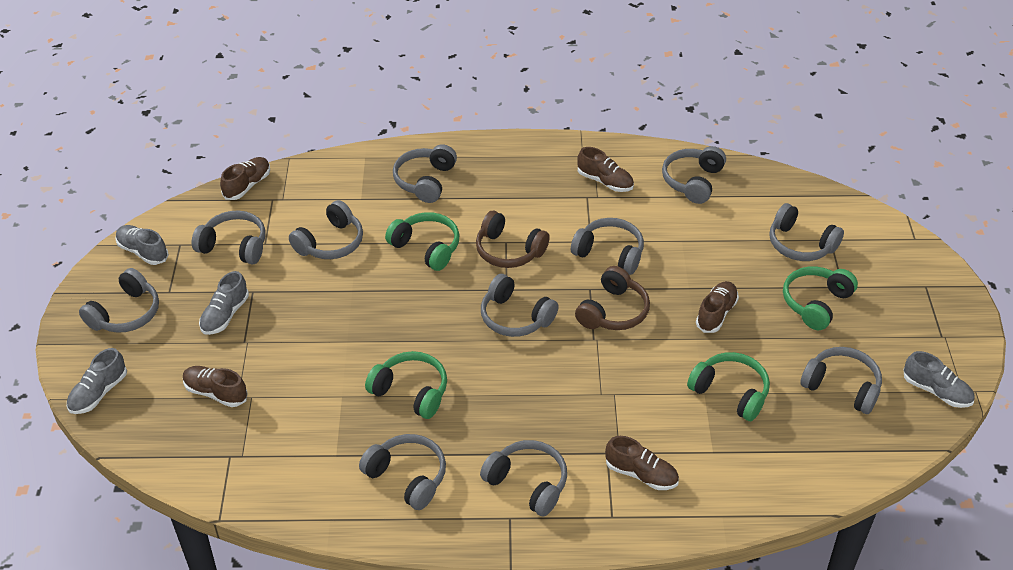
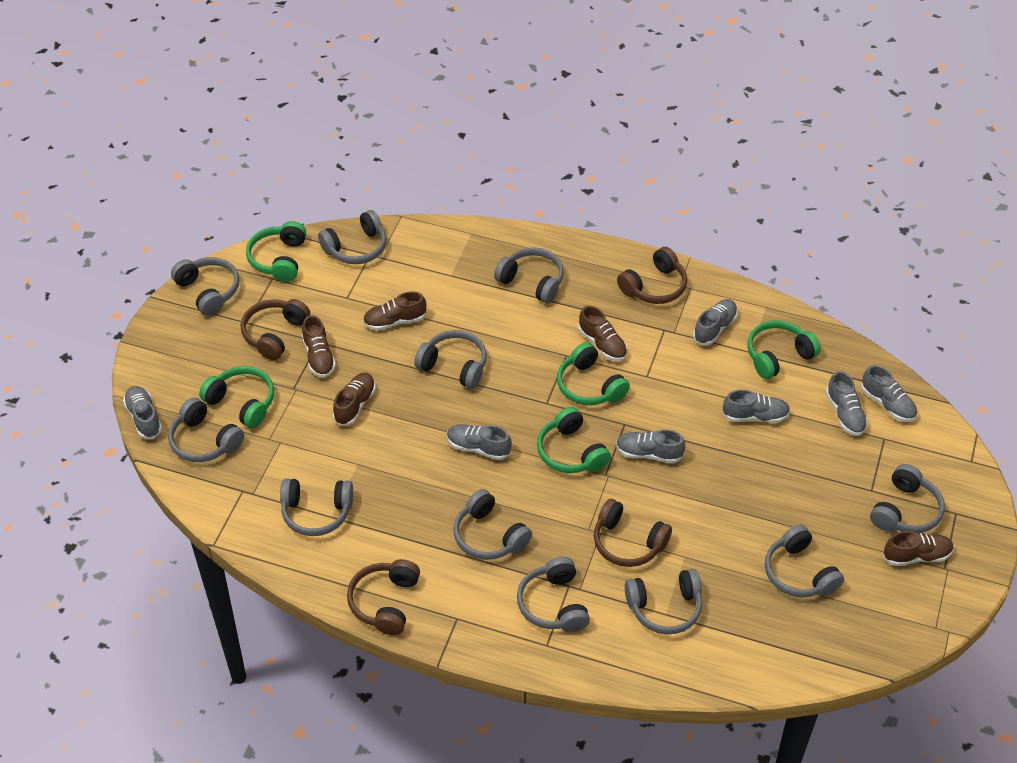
brown headphones: [476,211,550,268] [575,266,650,330] = 2 -> [241,299,310,360] [347,559,420,635] [594,499,672,567] [617,247,687,304] = 4
green headphones: [365,351,447,419] [385,212,459,271] [687,352,770,421] [783,267,858,330] = 4 -> [199,366,274,428] [246,221,306,282] [537,407,611,473] [557,342,630,405] [748,320,821,379] = 5
grey shoe: [67,348,127,414] [115,225,169,265] [199,271,249,335] [903,351,975,408] = 4 -> [123,386,162,439] [447,424,512,460] [616,429,685,463] [693,299,738,345] [722,389,790,423] [826,371,868,436] [861,365,917,422] = 7

